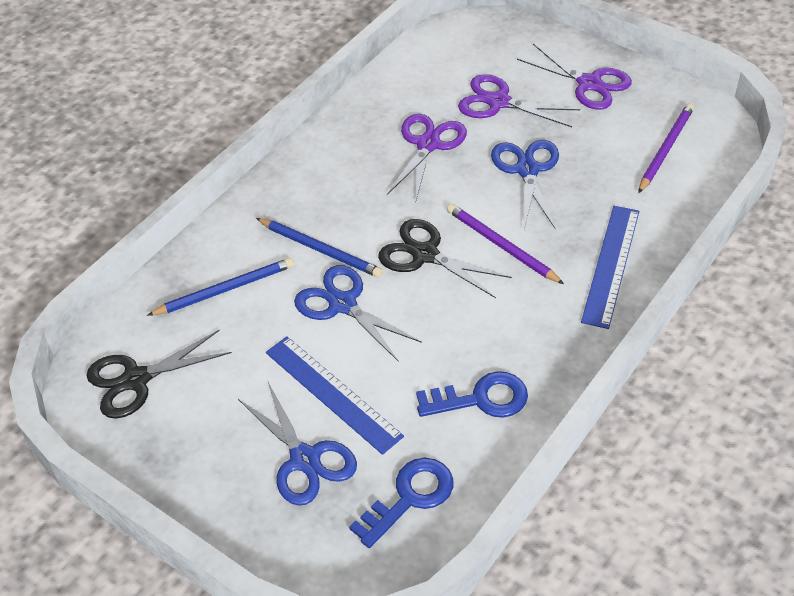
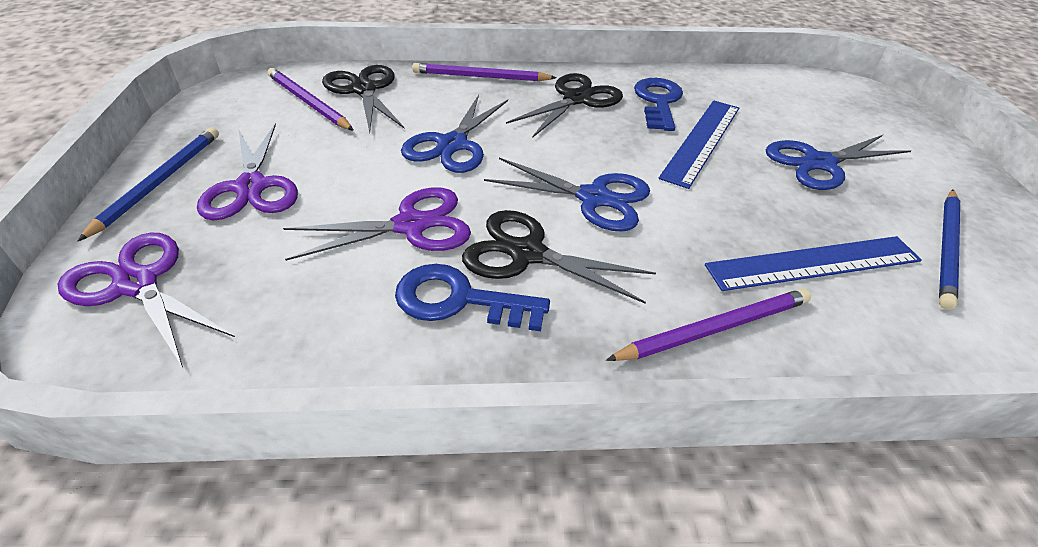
black scissors: [87,330,232,419] [378,219,512,298] = 2 -> [322,65,405,132] [462,210,656,303] [506,73,623,138] = 3
purple pencil: [447,204,564,284] [638,103,694,193] = 2 -> [268,68,354,131] [412,63,556,81] [606,289,811,361] = 3

